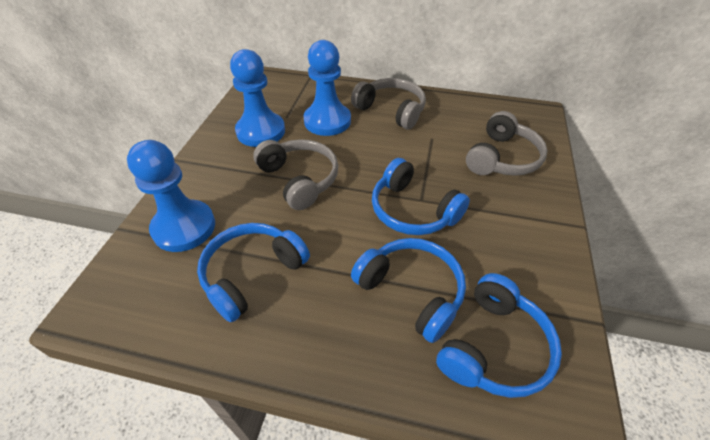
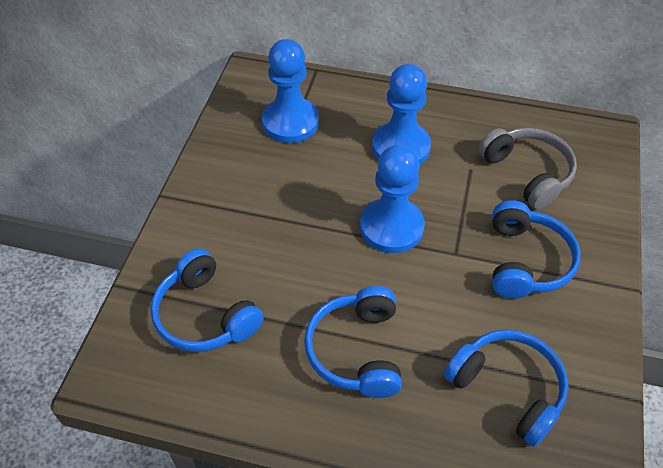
grey headphones: [253,139,339,210] [351,78,426,129] [466,111,548,176] = 3 -> [478,128,577,210] = 1

